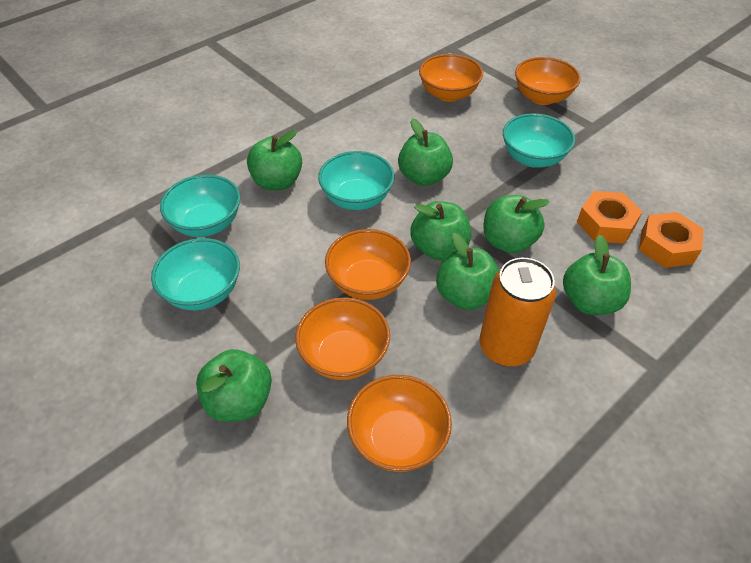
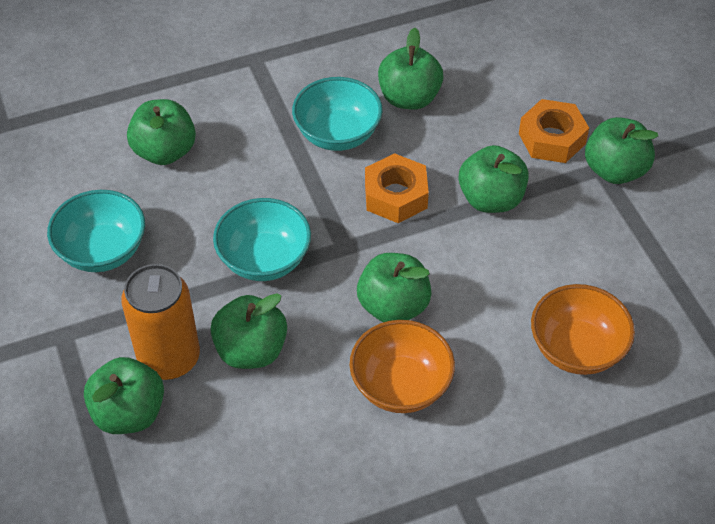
orange bowl: [295,297,390,380] [325,229,411,300] [347,375,452,472] [419,54,483,102] [515,57,581,105] = 5 -> [350,320,455,413] [531,284,635,375] = 2
turquoise bowl: [151,238,240,311] [160,175,240,237] [318,151,395,210] [503,113,575,168] = 4 -> [47,190,145,272] [213,198,311,281] [292,77,383,151] = 3

